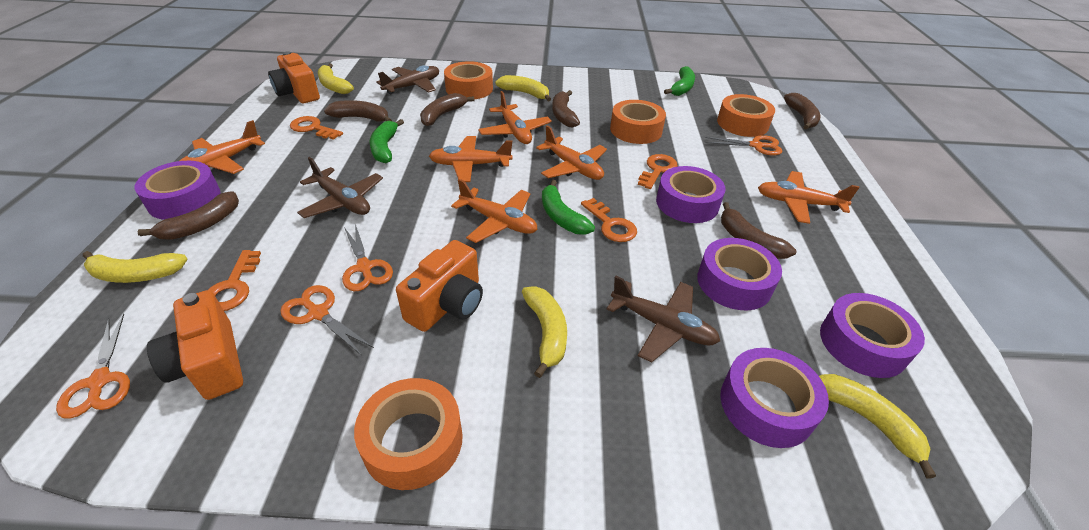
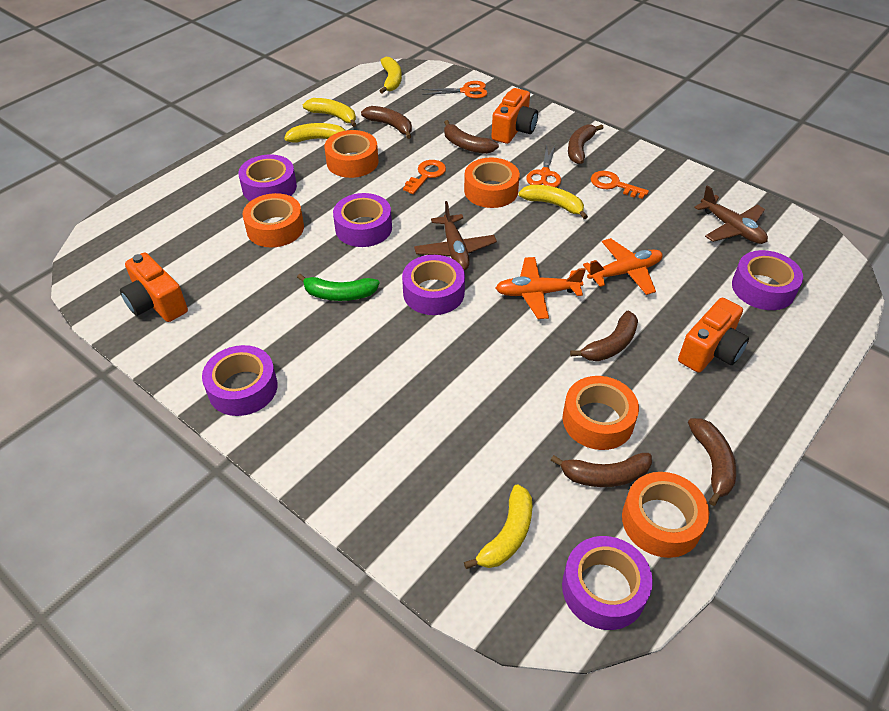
brown plane: [297,157,383,218] [376,65,439,94] [607,276,720,363] = 3 -> [414,201,497,270] [694,185,768,244] = 2
green banana: [369,119,404,163] [542,180,595,235] [664,66,695,96] = 3 -> [297,274,380,301] = 1
orange key: [208,250,261,311] [290,116,343,140] [581,198,637,242] [638,154,678,189] = 4 -> [403,160,446,194] [591,171,649,199] = 2
orange plane: [180,120,265,174] [429,136,513,182] [451,179,538,243] [478,91,552,144] [536,126,607,180] [758,171,860,224] = 6 -> [496,257,586,319] [583,238,663,295] = 2
orange scissors: [56,314,130,419] [280,285,374,356] [342,224,393,291] [705,135,782,155] = 4 -> [422,81,488,98] [526,145,561,187] = 2
orange tape: [354,378,463,490] [444,61,493,99] [610,100,666,144] [717,94,775,137] = 4 -> [242,193,304,248] [324,130,379,178] [464,158,520,208] [562,376,639,450] [622,472,709,558] = 5
purple tape: [135,161,221,220] [656,166,725,223] [697,238,782,310] [720,348,829,448] [820,293,925,378] = 5 -> [202,345,278,416] [238,154,297,201] [333,193,392,247] [402,255,465,315] [562,536,653,630] [732,250,803,310] = 6

